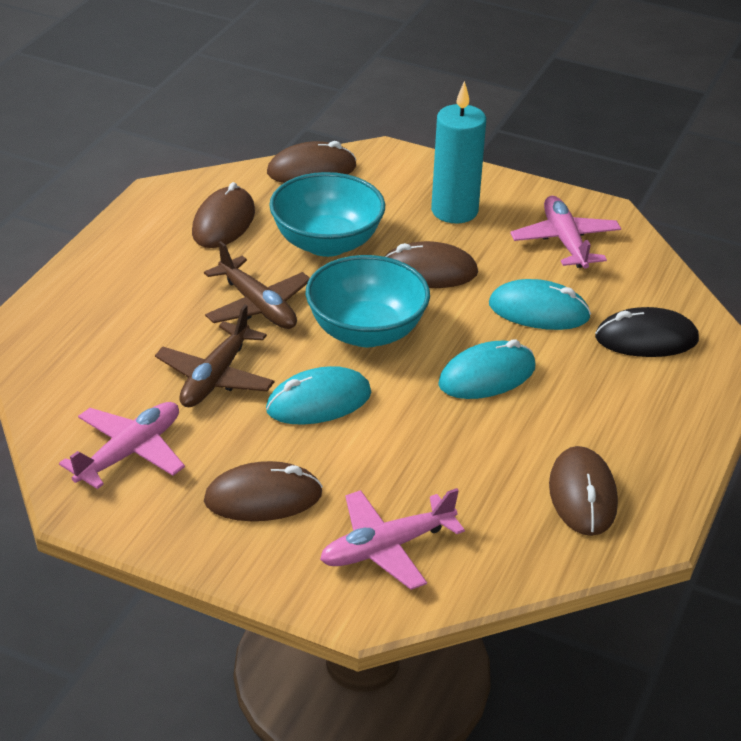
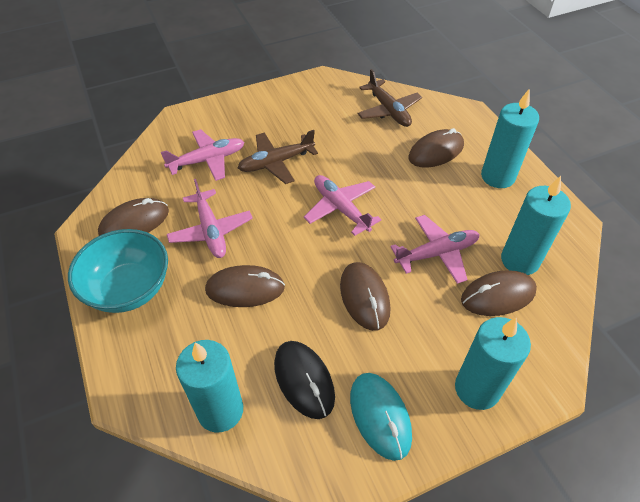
pink plane: [59,402,185,489] [320,488,465,590] [510,196,621,269] = 3 -> [161,129,244,181] [167,179,253,258] [304,175,381,236] [390,215,480,284] = 4
turquoise bowl: [269,172,385,257] [306,255,430,347] = 2 -> [68,229,168,313] = 1
turquoise candle: [431,81,486,224] = 1 -> [176,340,243,433] [455,317,531,410] [481,88,539,188] [501,176,571,275] = 4
turquoise mouse: [266,366,371,425] [438,339,536,399] [489,279,591,330] = 3 -> [350,373,412,461] = 1

